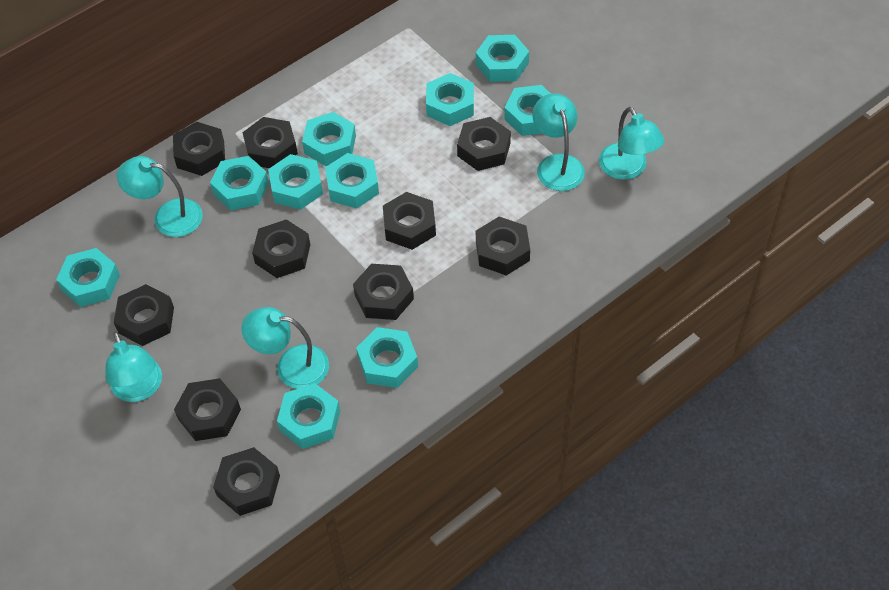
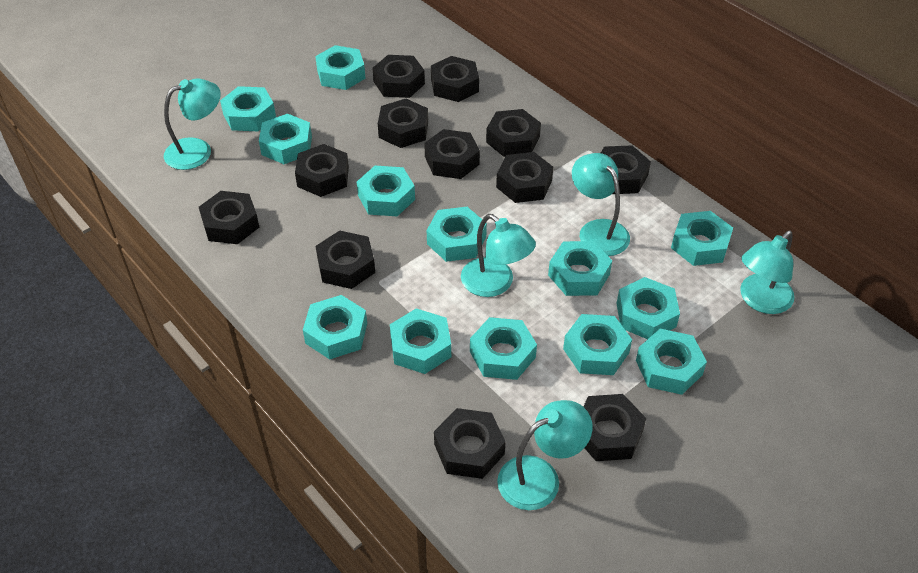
black nut: [114,284,174,346] [173,122,225,176] [174,378,241,441] [213,447,280,516] [242,117,298,168] [252,219,310,278] [353,264,414,320] [383,192,436,250] [457,117,511,171] [476,217,530,275] = 10 -> [199,191,259,244] [295,144,349,197] [316,230,375,289] [372,55,425,98] [378,99,428,148] [424,129,480,179] [431,56,479,102] [434,408,506,479] [486,109,541,157] [496,152,553,203] [583,394,646,461] [601,145,651,194] = 12
turquoise nut: [56,248,120,307] [210,156,269,210] [268,154,323,209] [277,383,340,449] [302,112,356,166] [325,153,379,209] [356,327,418,388] [426,73,474,126] [476,35,529,82] [504,85,551,136] = 10 -> [220,86,276,131] [259,114,312,164] [303,295,367,360] [315,45,366,90] [357,166,415,217] [390,308,451,374] [427,207,487,262] [470,317,537,380] [548,241,612,296] [563,314,632,375] [617,277,680,339] [636,329,707,395] [671,211,733,266] = 13

